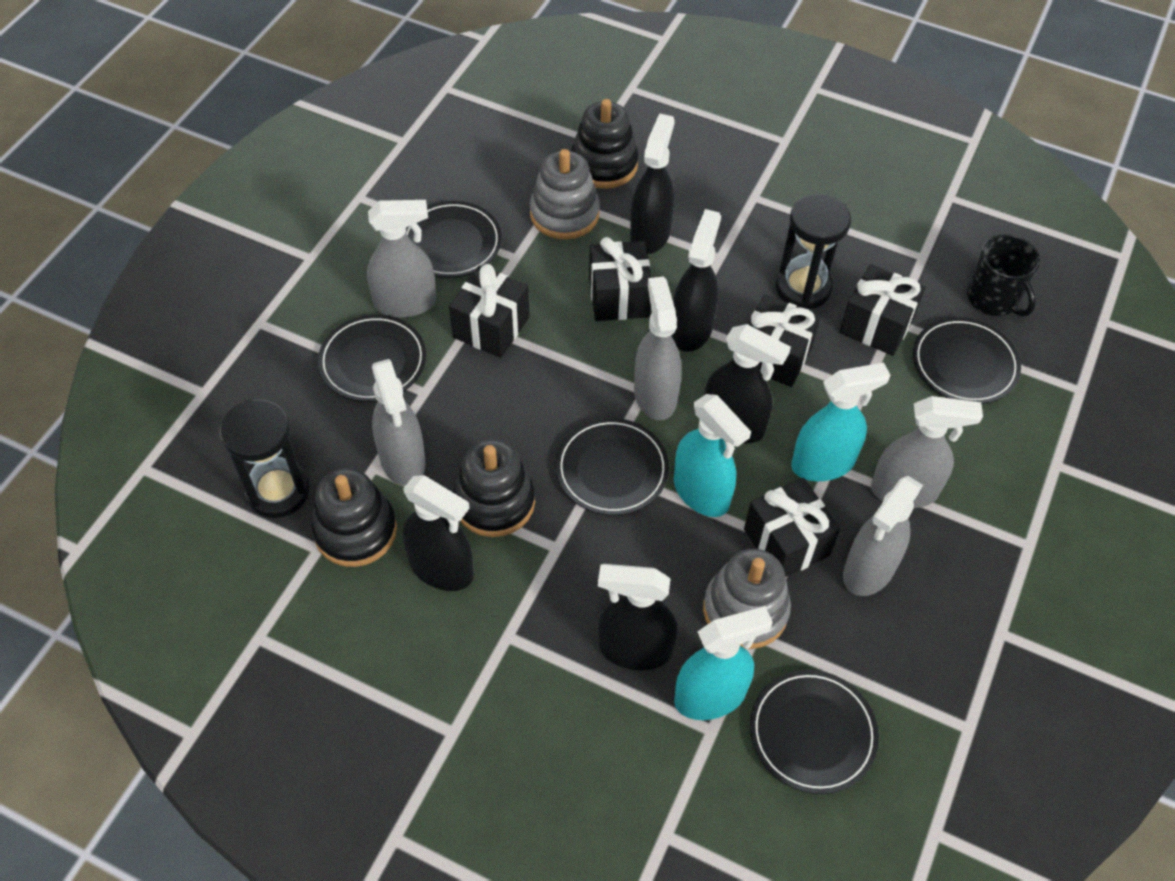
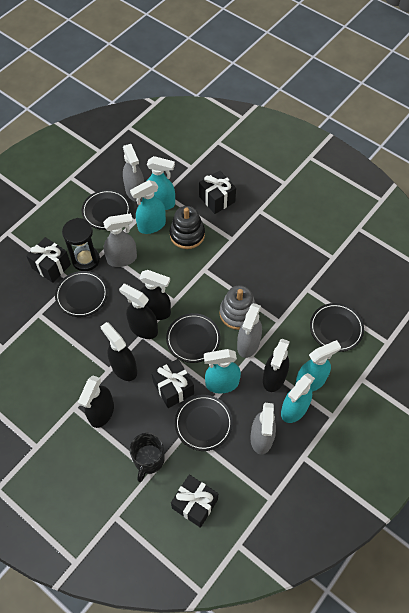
black gift: [449,264,529,358] [589,237,651,321] [744,478,840,577] [748,295,820,387] [839,264,925,356] = 5 -> [26,237,71,283] [152,359,194,408] [171,475,218,528] [199,171,236,214] = 4
black hourglass: [220,399,310,518] [775,194,851,309] = 2 -> [62,218,100,271] = 1
black stacking toy: [311,468,397,567] [453,439,535,537] [571,99,639,189] = 3 -> [170,206,205,249] = 1
grey spray bottle: [367,200,436,318] [372,359,426,486] [634,276,682,420] [843,476,923,596] [871,396,983,508] = 5 -> [103,213,137,267] [123,144,144,202] [237,303,262,358] [250,403,276,454] = 4
grey stacking toy: [530,149,600,240] [703,549,791,649] = 2 -> [219,285,256,330] = 1
turquoise spray bottle: [674,394,751,517] [674,606,773,720] [791,363,890,481] = 3 -> [130,180,166,234] [147,156,175,210] [204,349,241,394] [281,373,315,423] [295,340,341,392] = 5

